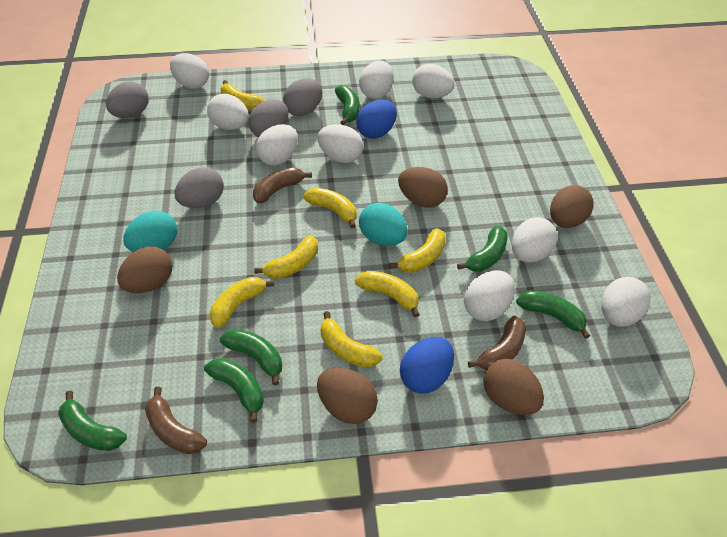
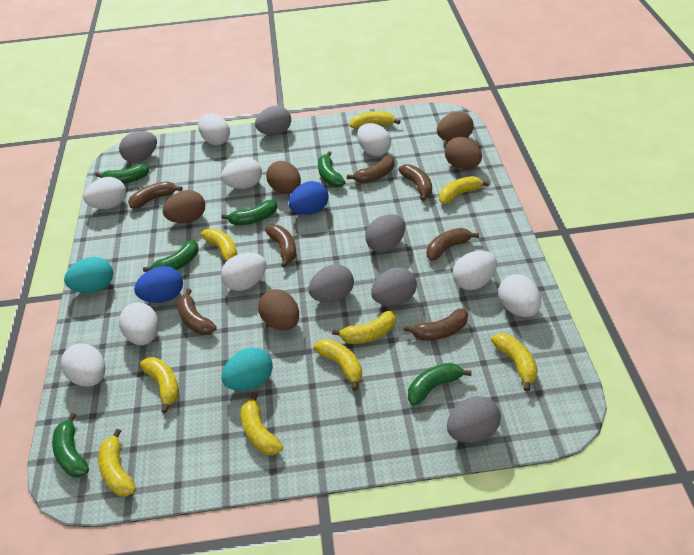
brown banana: [145,387,207,454] [253,167,312,203] [468,315,526,370] = 3 -> [128,181,183,209] [177,289,217,335] [265,225,296,268] [347,156,394,183] [398,164,432,201] [404,308,468,341] [427,228,479,261] = 7
grey egg: [106,81,149,118] [174,167,224,208] [248,99,288,138] [283,78,322,116] = 4 -> [119,131,157,163] [255,106,291,135] [309,264,354,302] [365,214,405,253] [371,267,417,306] [447,396,501,443] = 6
yellow banana: [209,277,274,328] [220,80,265,110] [254,236,318,279] [303,188,357,228] [321,311,382,368] [355,271,420,317] [389,228,446,273] = 7 -> [98,429,136,497] [140,357,179,413] [201,228,237,262] [241,392,283,455] [313,339,362,391] [332,311,396,344] [350,111,401,129] [439,176,489,204] [491,333,538,391] = 9

